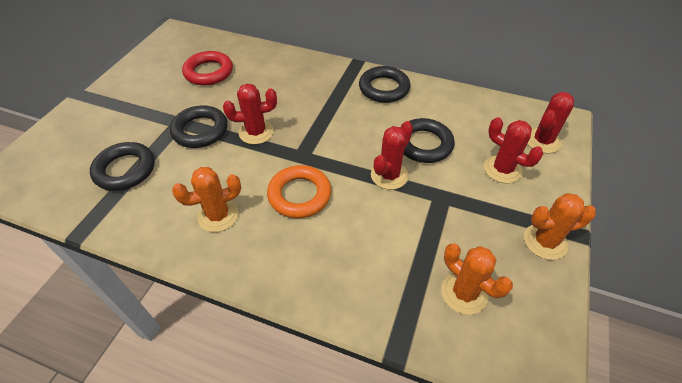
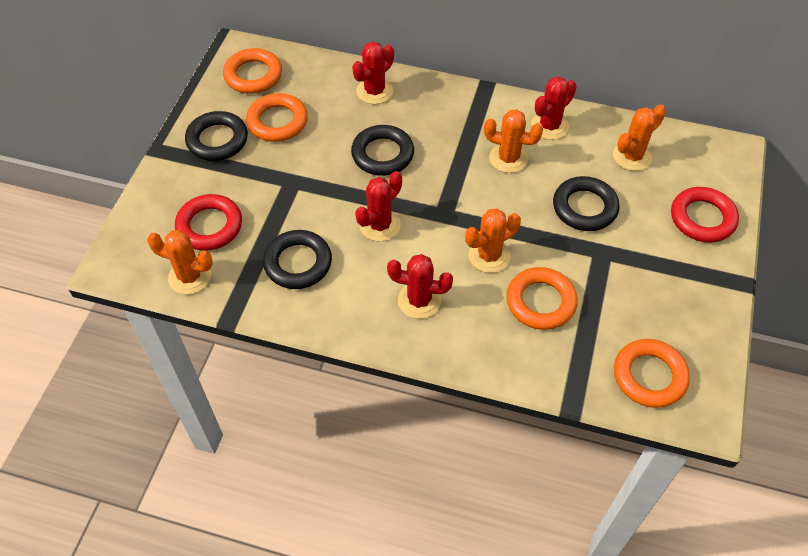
orange cactus: [172,167,241,232] [441,243,513,315] [524,193,596,260] = 3 -> [147,230,213,294] [465,209,521,273] [484,110,543,173] [613,105,666,171] = 4
orange ring: [267,165,331,218] = 1 -> [223,48,282,94] [246,93,308,142] [506,267,578,330] [614,339,690,408] = 4
red ring: [182,51,233,86] = 1 -> [175,194,242,251] [671,187,739,243] = 2

